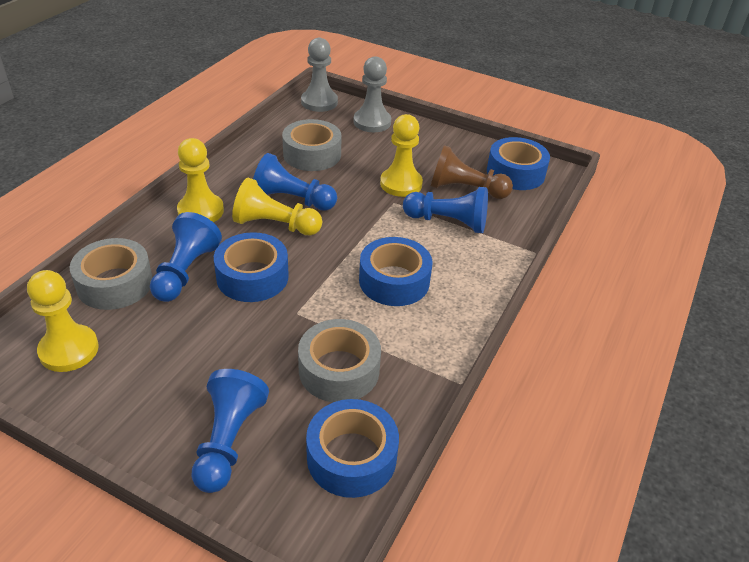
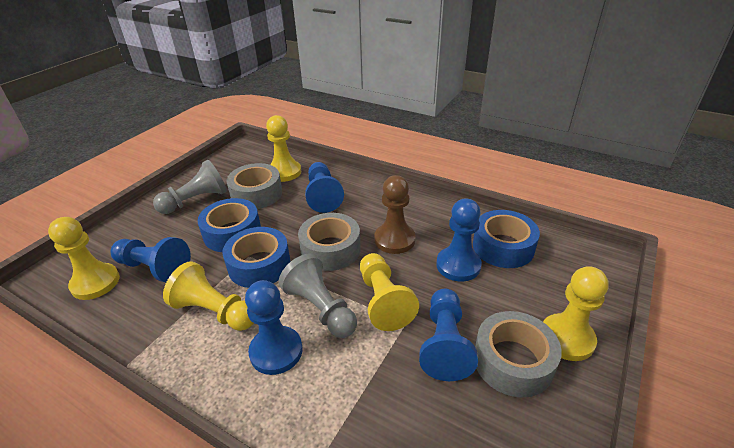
blue pawn: [150,212,222,302] [191,369,269,493] [253,153,337,211] [403,187,488,233] = 4 -> [110,237,191,282] [245,280,303,375] [305,162,344,213] [419,288,478,381] [436,198,482,282] = 5
blue tape: [214,232,289,302] [306,399,399,498] [359,237,432,306] [487,137,550,190] = 4 -> [198,198,261,252] [222,227,290,288] [473,210,540,268] = 3
yellow pawn: [27,270,99,372] [177,138,224,222] [232,178,322,235] [380,114,423,197] = 4 -> [48,217,120,300] [163,261,254,331] [266,115,301,182] [360,253,419,331] [543,266,609,361] = 5

